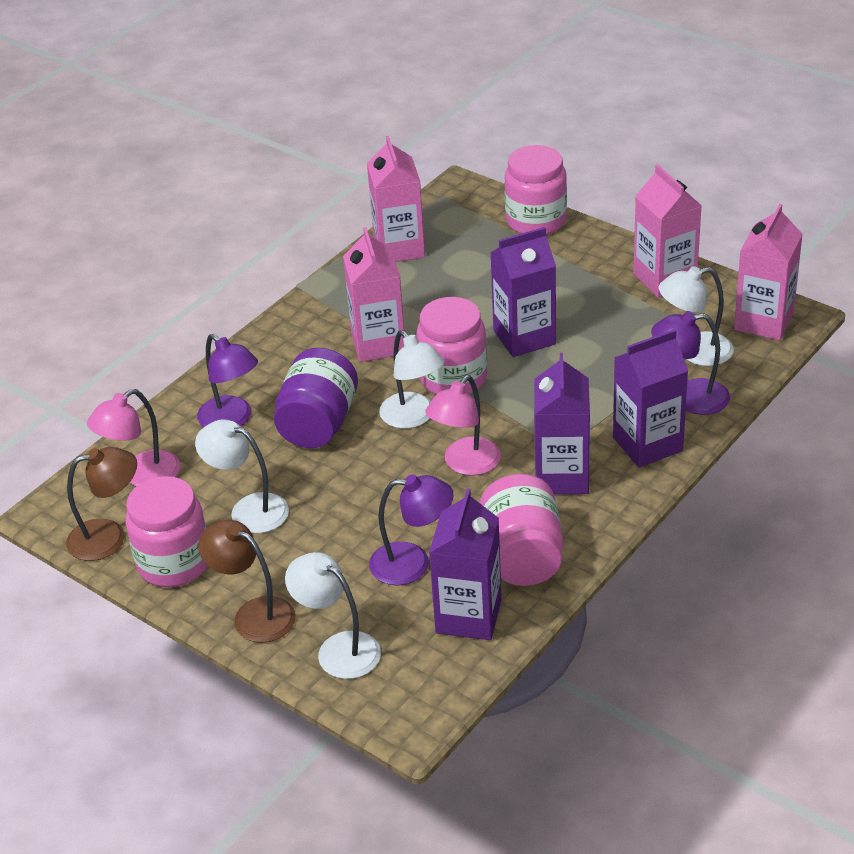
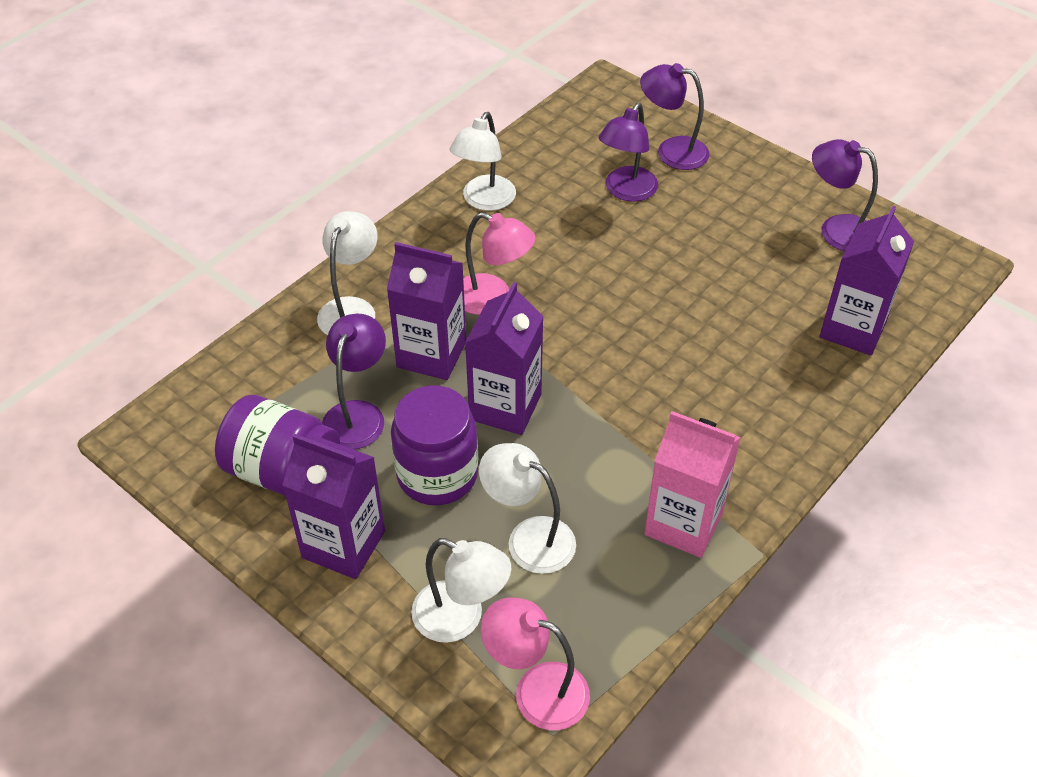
brown lamp: [66,447,137,561] [198,520,295,643] = 2 -> none = 0
pink carton: [343,227,404,362] [367,136,425,262] [633,164,702,297] [734,204,803,340] = 4 -> [644,411,741,558] = 1
pink jar: [126,476,208,587] [416,297,487,394] [480,474,563,586] [505,145,567,235] = 4 -> none = 0
purple jar: [274,348,358,448] = 1 -> [215,395,340,496] [391,386,478,505] = 2
purple lamp: [197,334,258,427] [369,475,454,585] [651,311,730,415] = 3 -> [322,314,386,449] [599,103,658,202] [640,63,710,170] [812,139,878,251] = 4

